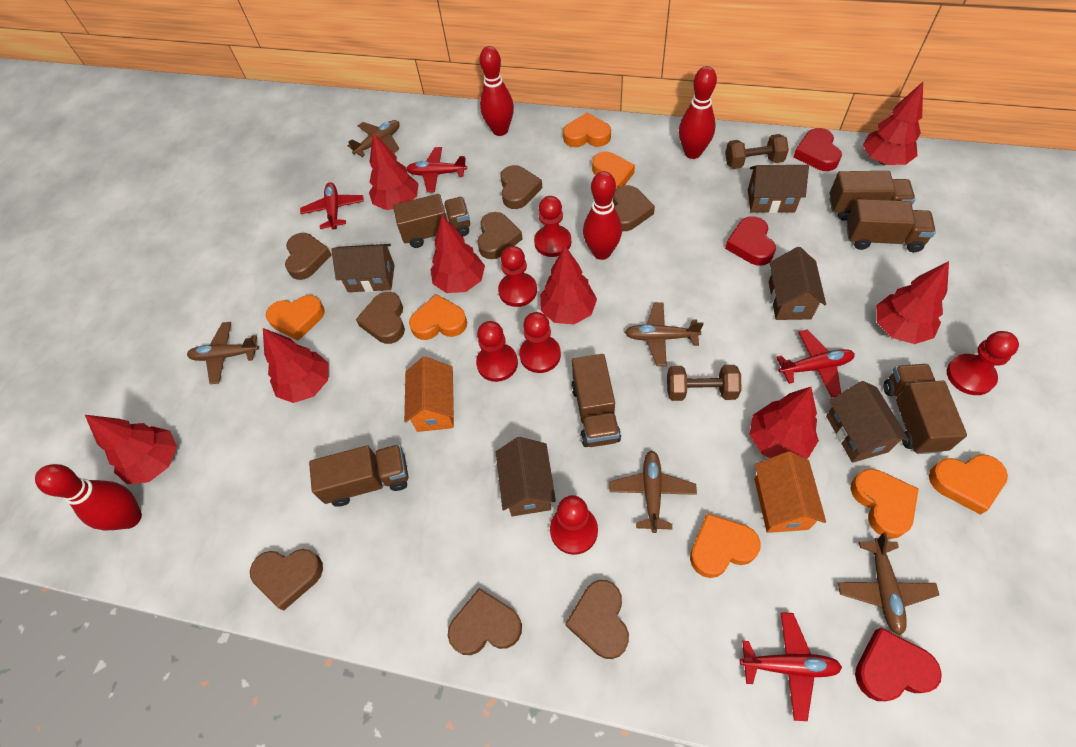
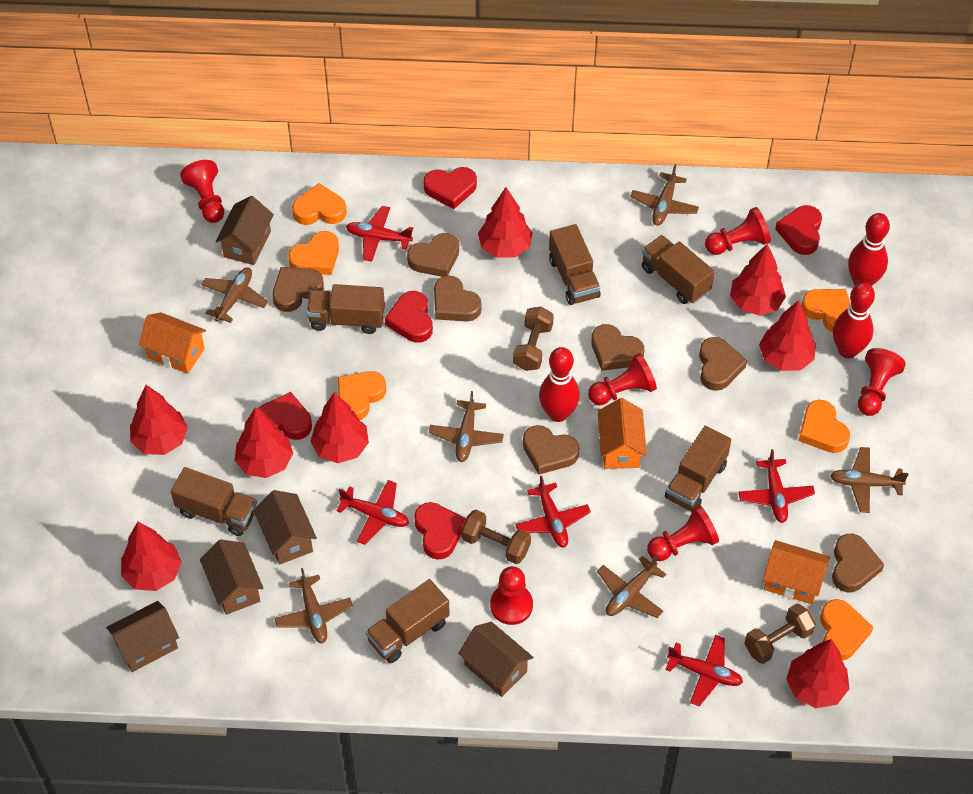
brown dumbbell: [667,365,741,401] [725,134,789,169] = 2 -> [461,510,531,564] [513,307,554,371] [744,603,816,664] = 3
brown heart: [250,549,323,611] [285,233,332,280] [356,292,405,344] [448,588,522,655] [477,212,523,259] [500,165,542,209] [565,580,629,659] [613,185,655,231] = 8 -> [273,267,324,312] [407,233,459,277] [434,276,482,322] [523,425,579,475] [591,324,644,371] [699,337,747,391] [832,534,884,593] = 7
brown plane: [187,322,259,384] [347,120,400,157] [609,450,697,533] [625,302,704,366] [838,532,939,636] = 5 -> [201,268,268,323] [274,568,353,643] [429,391,504,462] [597,555,666,618] [630,164,699,226] [830,447,909,513] = 6
orange heart: [266,295,325,341] [409,294,467,340] [563,112,611,147] [592,152,635,189] [690,513,761,578] [851,469,919,539] [929,454,1008,515] = 7 -> [288,231,339,275] [292,183,347,225] [338,371,386,420] [798,400,850,453] [801,289,851,333] [820,599,874,660] = 6
orange house: [404,357,454,432] [754,451,826,533] = 2 -> [139,312,206,374] [597,398,647,469] [763,540,830,604] = 3
red bowling pin: [35,464,142,531] [479,46,514,136] [583,171,622,260] [679,66,717,159] = 4 -> [539,347,580,422] [833,283,875,358] [848,213,890,286] = 3
red heart: [725,216,776,266] [793,128,842,171] [855,628,942,701] = 3 -> [257,392,312,440] [385,291,433,343] [414,502,466,560] [424,167,477,209] [775,205,822,255] = 5
red plane: [300,182,364,230] [406,147,467,192] [740,612,842,721] [776,329,855,398] = 4 -> [336,480,409,545] [346,206,413,262] [515,476,591,548] [665,635,743,706] [738,449,815,523] = 5

